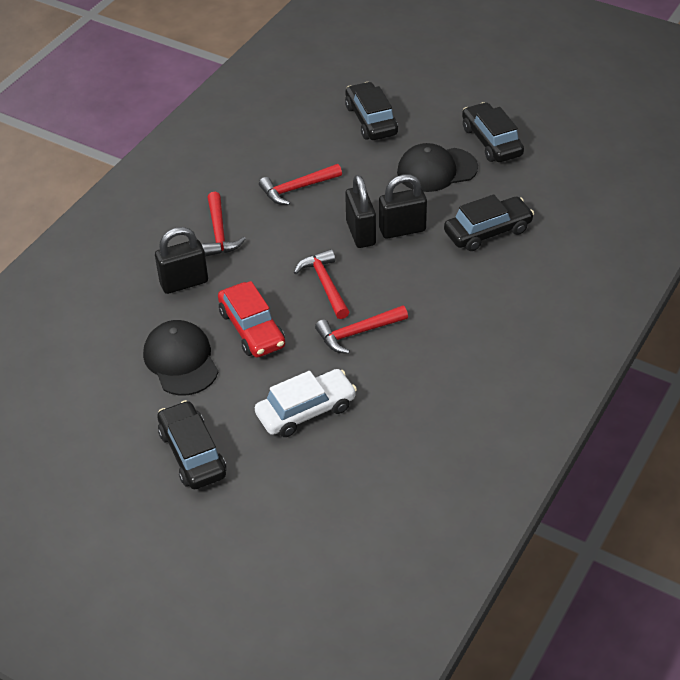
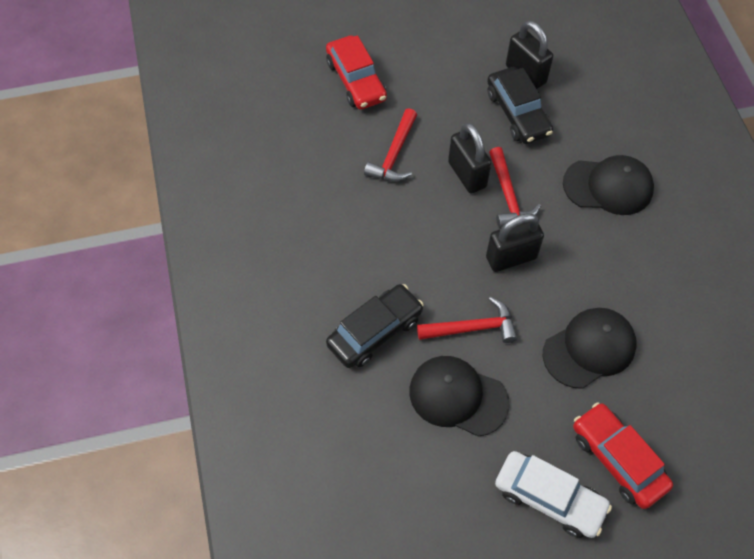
black cap: [143,320,218,396] [397,143,478,192] = 2 -> [410,356,510,437] [543,308,637,389] [563,155,654,215] = 3
black car: [157,400,226,489] [345,82,398,140] [444,194,534,251] [462,102,524,162] = 4 -> [326,284,424,368] [487,67,553,144] = 2
red car: [218,281,285,358] = 1 -> [326,35,387,110] [573,402,673,509] = 2
red hammer: [202,192,246,257] [259,164,342,205] [294,249,349,319] [315,305,408,354] = 4 -> [364,108,417,182] [417,297,518,343] [489,147,541,228] = 3

